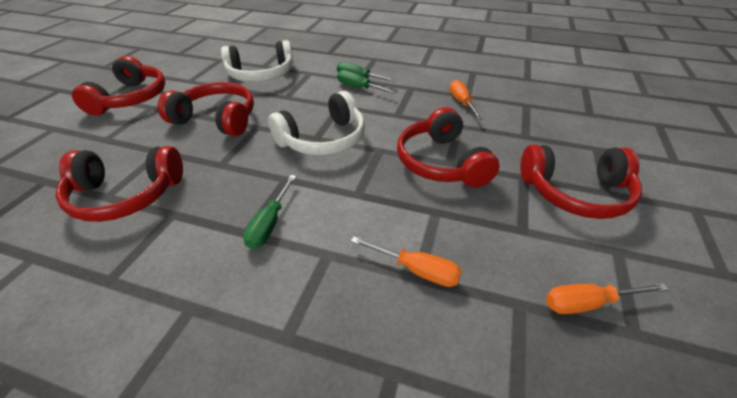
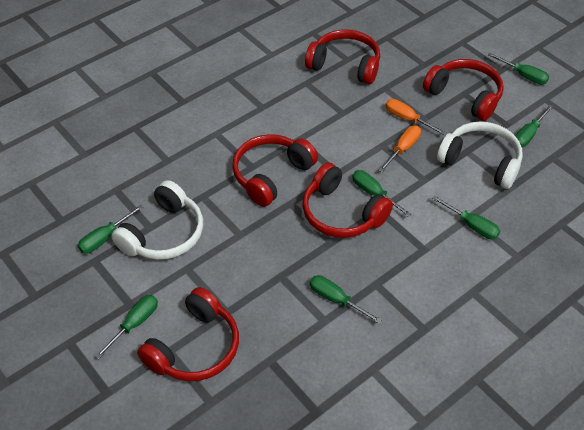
green screwdriver: [243,175,296,249] [337,62,396,82] [337,70,396,94] = 3 -> [78,205,143,254] [95,295,158,359] [310,275,381,324] [352,170,411,217] [432,195,500,239] [488,53,549,84] [515,105,554,147] = 7
orange screwdriver: [351,236,462,287] [450,80,483,120] [546,283,669,314] = 3 -> [379,125,421,172] [385,99,446,135] = 2

